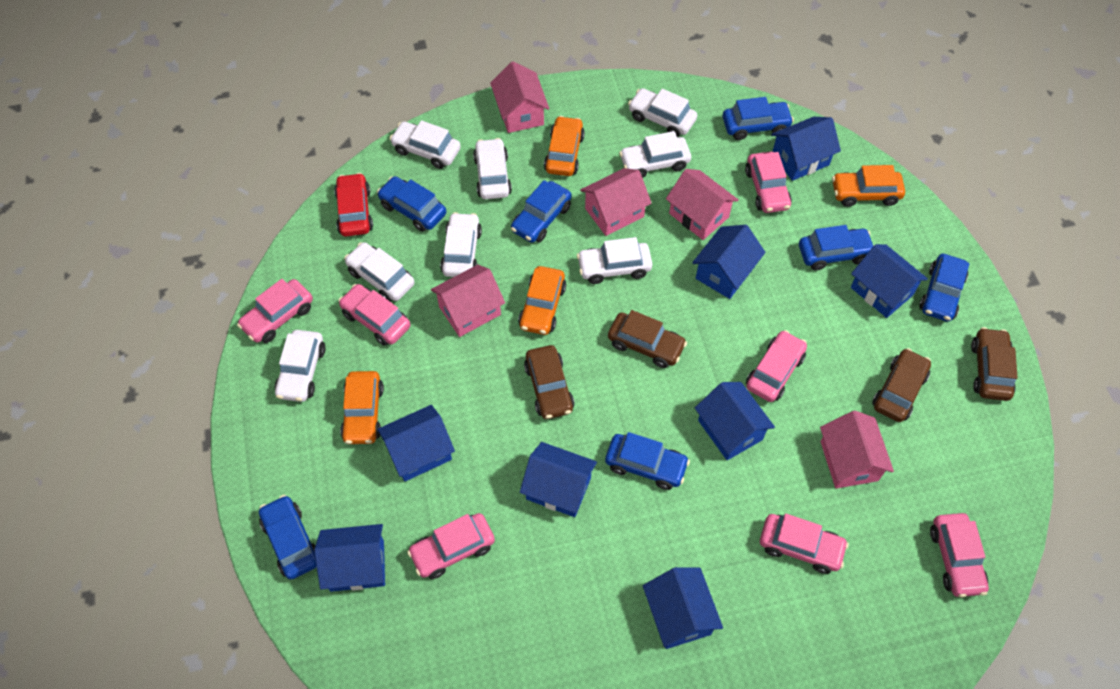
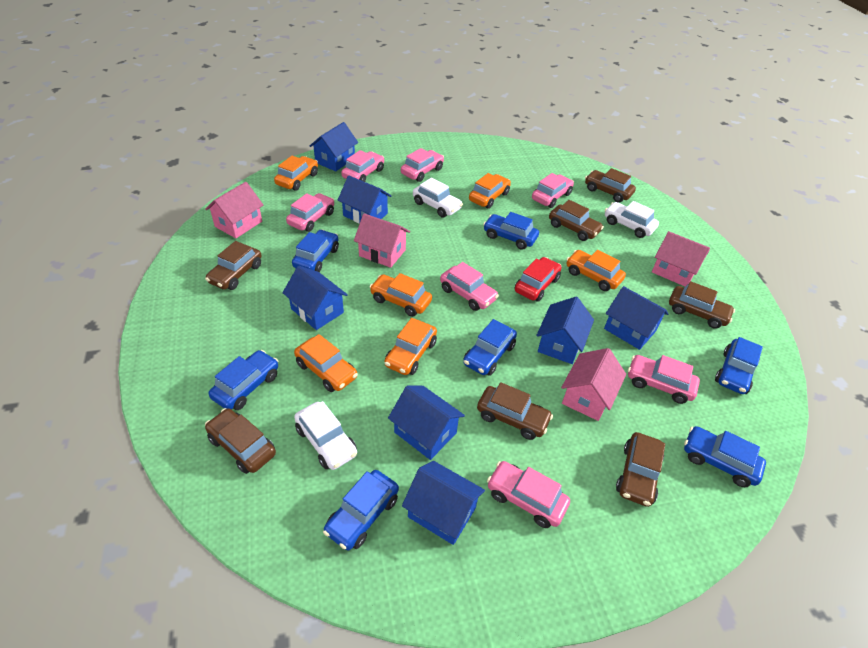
blue house: [314,524,385,592] [377,405,455,481] [520,442,597,517] [643,567,723,649] [692,225,765,299] [695,382,775,460] [771,117,841,181] [851,244,928,318] = 8 -> [282,266,348,330] [310,122,358,171] [338,176,391,223] [388,386,465,460] [402,461,485,545] [536,297,594,364] [604,286,668,350] = 7
brown car: [524,345,574,419] [608,310,687,368] [872,348,931,422] [971,327,1018,401] = 4 -> [205,241,262,290] [205,408,276,474] [477,382,553,440] [549,200,604,241] [585,168,636,203] [616,432,665,507] [669,281,735,329] = 7
orange car: [340,371,384,444] [518,266,566,335] [544,116,585,176] [832,165,905,207] = 4 -> [274,156,318,191] [294,334,358,392] [370,273,432,317] [384,318,437,375] [469,173,511,209] [566,250,626,291] = 6
pink house: [431,265,505,337] [490,61,549,133] [580,168,652,236] [666,169,739,240] [820,411,894,488] = 5 -> [205,182,263,238] [354,213,410,268] [561,348,626,421] [652,231,710,286] = 4
white car: [274,330,326,402] [344,242,415,302] [390,120,461,169] [440,212,482,277] [473,138,512,199] [577,237,652,284] [619,131,691,178] [628,88,697,137] = 8 -> [294,401,357,470] [413,178,463,218] [605,201,659,238] = 3

